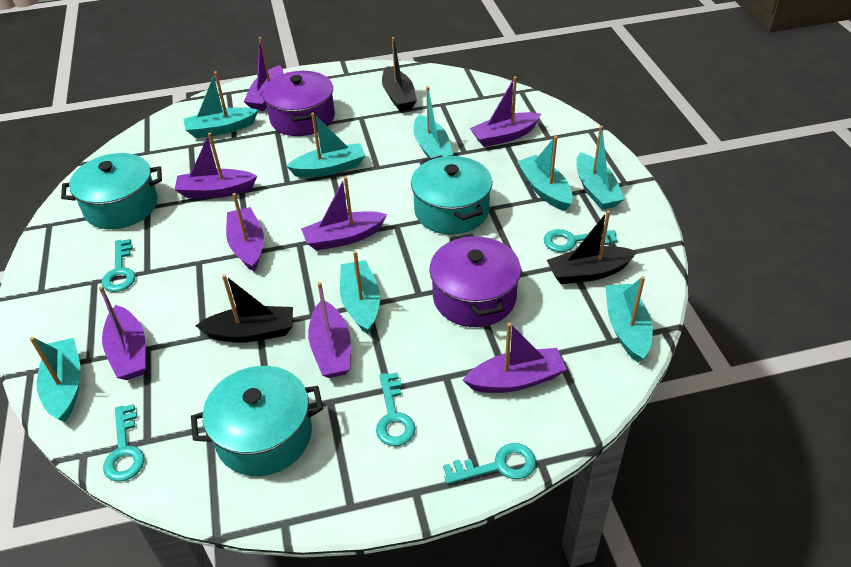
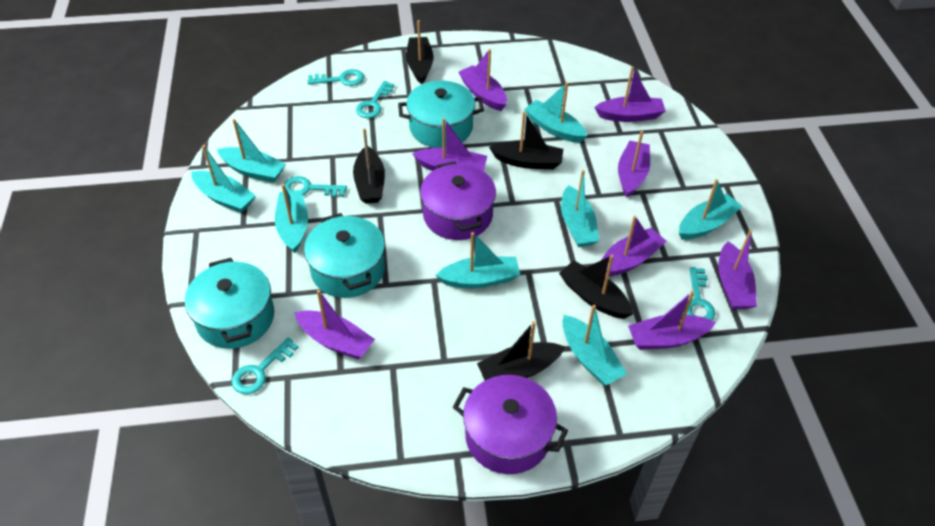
black boat: [195,274,293,343] [382,37,417,112] [547,210,637,284] = 3 -> [353,128,385,204] [406,20,434,84] [477,321,565,380] [489,111,563,169] [559,255,633,319] = 5

